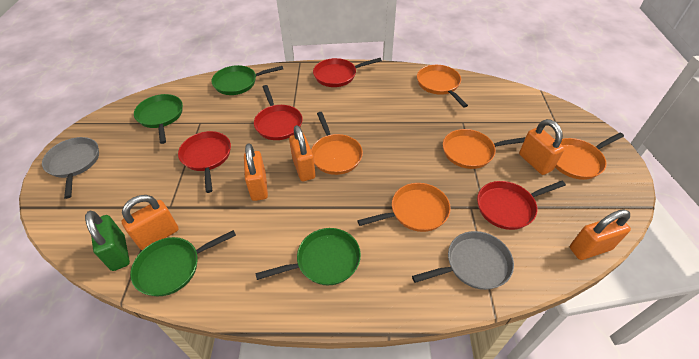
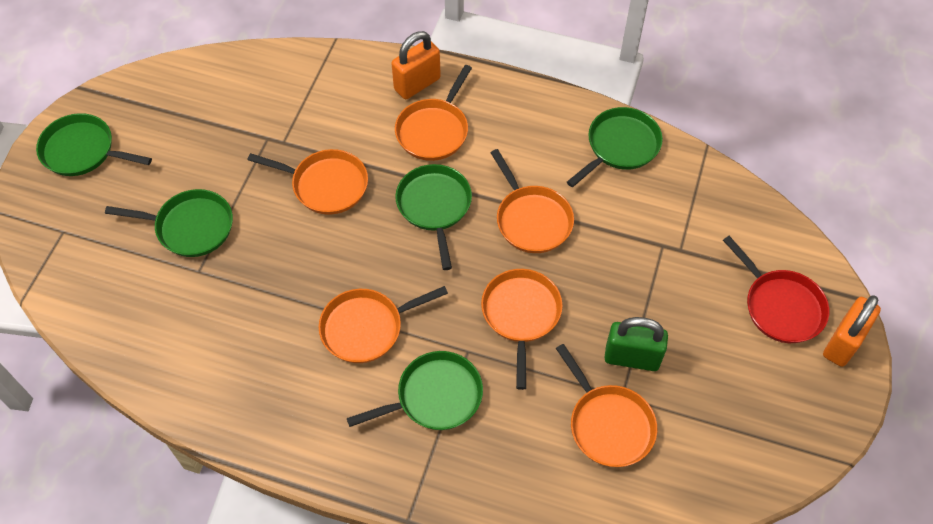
green pan: [130,230,236,297] [134,94,183,144] [212,65,283,95] [255,228,361,285] = 4 -> [36,113,152,176] [105,189,233,257] [347,351,483,430] [395,164,472,270] [567,107,663,187] = 5
grey pan: [42,137,99,199] [412,231,514,290] = 2 -> none = 0
orange padlock: [122,195,179,250] [244,143,268,201] [289,125,315,181] [519,119,565,175] [570,209,631,260] = 5 -> [392,31,441,99] [823,295,881,367] = 2
orange pan: [311,112,363,175] [357,183,451,232] [417,65,468,108] [443,129,526,169] [555,133,624,180] = 5 -> [248,149,368,215] [319,286,448,363] [395,65,472,161] [481,269,563,390] [490,149,574,253] [556,344,657,467] = 6
red pan: [178,131,231,193] [254,85,303,140] [313,58,382,87] [477,181,566,230] = 4 -> [723,236,829,343] = 1

